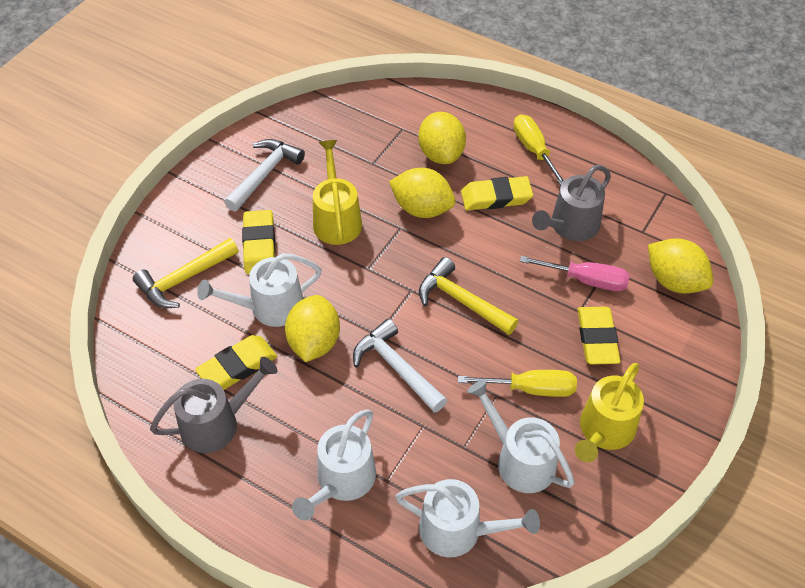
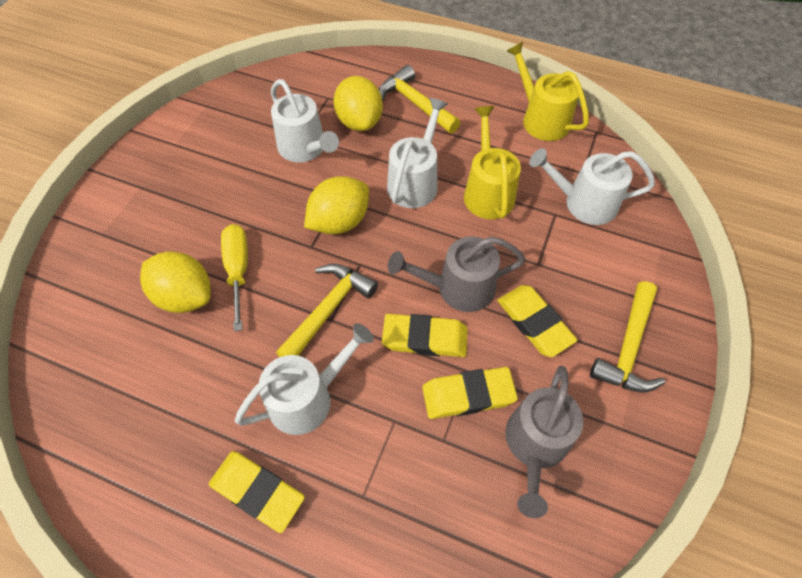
pink screwdriver: [520,256,630,291] = 1 -> none = 0
white hammer: [224,139,305,212] [353,319,447,413] = 2 -> none = 0
yellow hammer: [133,238,239,308] [419,257,518,335] = 2 -> [276,264,378,357] [379,65,461,133] [590,281,665,392] = 3
yellow lemon: [285,295,340,362] [389,168,456,218] [418,112,466,164] [648,238,713,294] = 4 -> [140,251,211,313] [304,176,369,234] [334,76,383,131] = 3
yellow screwdriver: [458,370,577,397] [513,114,565,185] = 2 -> [221,224,248,331] = 1

